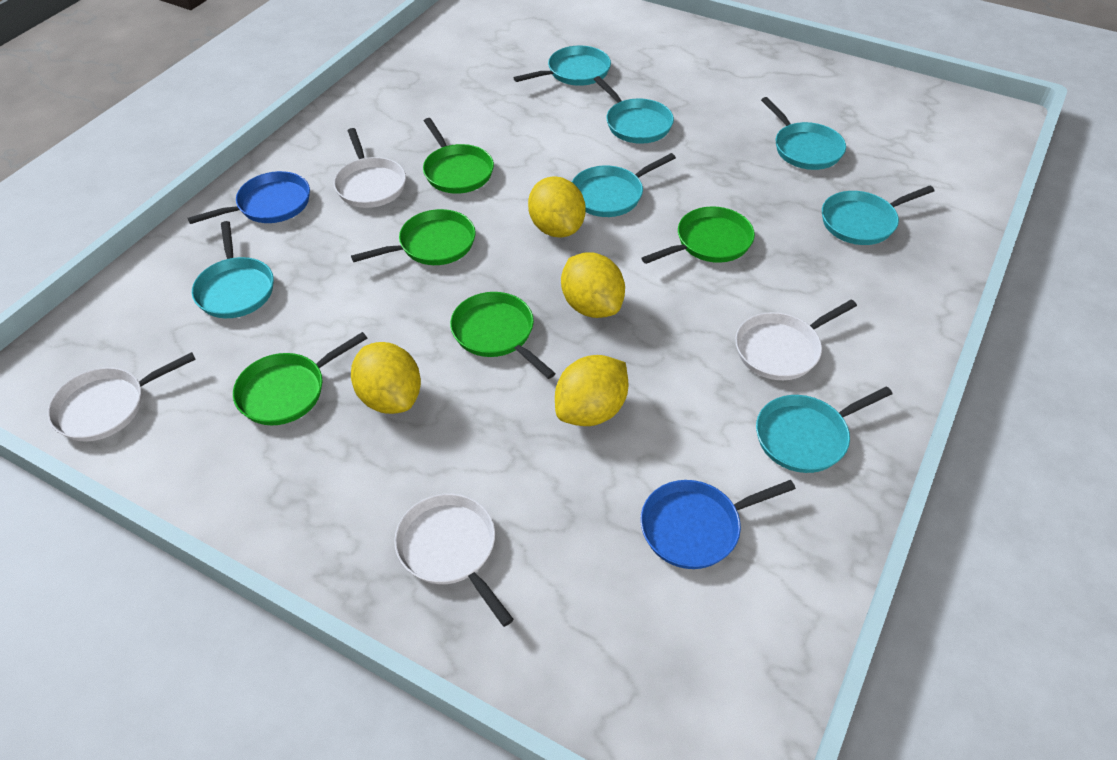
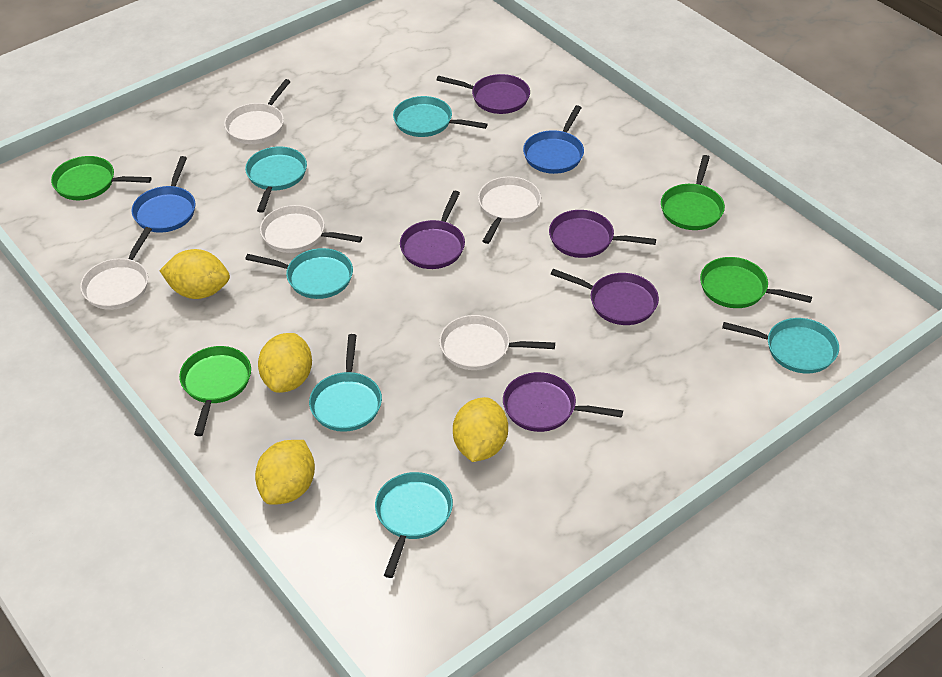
green pan: [233,332,367,425] [351,209,476,265] [423,118,494,194] [450,292,556,379] [642,206,755,264] = 5 -> [51,156,152,200] [179,346,251,436] [661,155,725,230] [700,257,812,308] = 4
purple pan: none = 0 -> [400,191,465,269] [437,74,530,114] [503,372,623,432] [549,210,656,258] [551,269,659,325] = 5
turquoise pan: [192,221,274,318] [514,45,611,86] [572,153,676,217] [594,76,674,144] [756,386,892,473] [761,97,846,170] [822,186,934,245] = 7 -> [245,147,307,213] [245,248,353,299] [309,334,382,432] [375,472,453,578] [393,96,487,137] [722,318,839,373] = 6
white pan: [47,352,196,441] [334,128,406,208] [394,493,514,627] [735,300,857,380] = 4 -> [80,227,152,310] [224,79,291,144] [260,205,362,253] [439,315,555,370] [478,176,541,244] = 5

